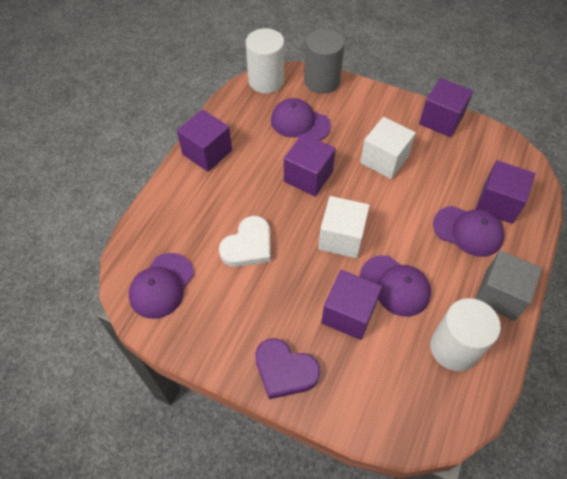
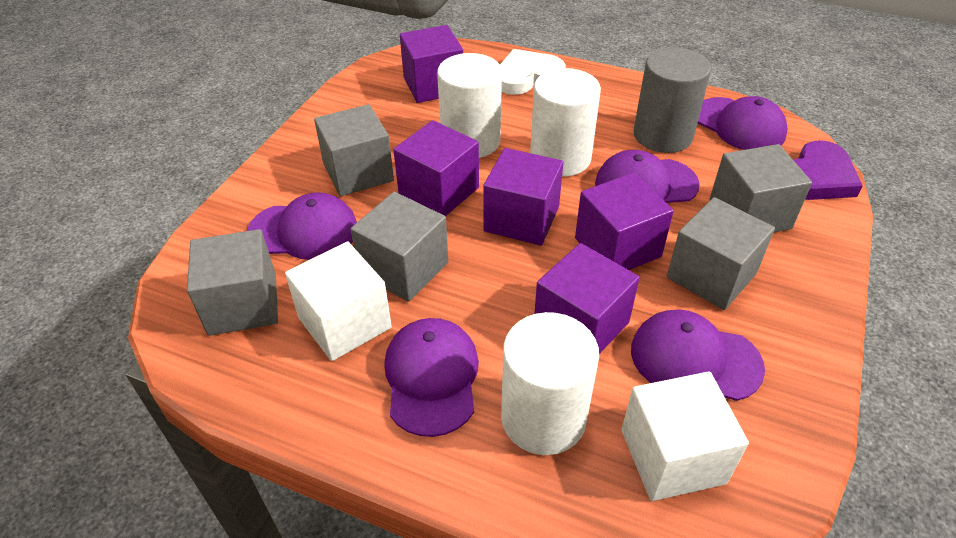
grey cube: [475,250,542,321] = 1 -> [187,229,278,336] [314,104,394,196] [350,192,448,302] [667,197,775,310] [709,144,812,233] = 5
purple cap: [129,253,194,319] [271,98,331,141] [360,255,431,317] [433,206,504,257] = 4 -> [247,192,357,260] [384,318,479,437] [595,150,700,203] [631,309,765,401] [697,96,788,150] = 5
white cylinder: [246,28,284,93] [430,298,501,371] = 2 -> [437,53,502,158] [501,312,599,455] [530,68,601,177] = 3

